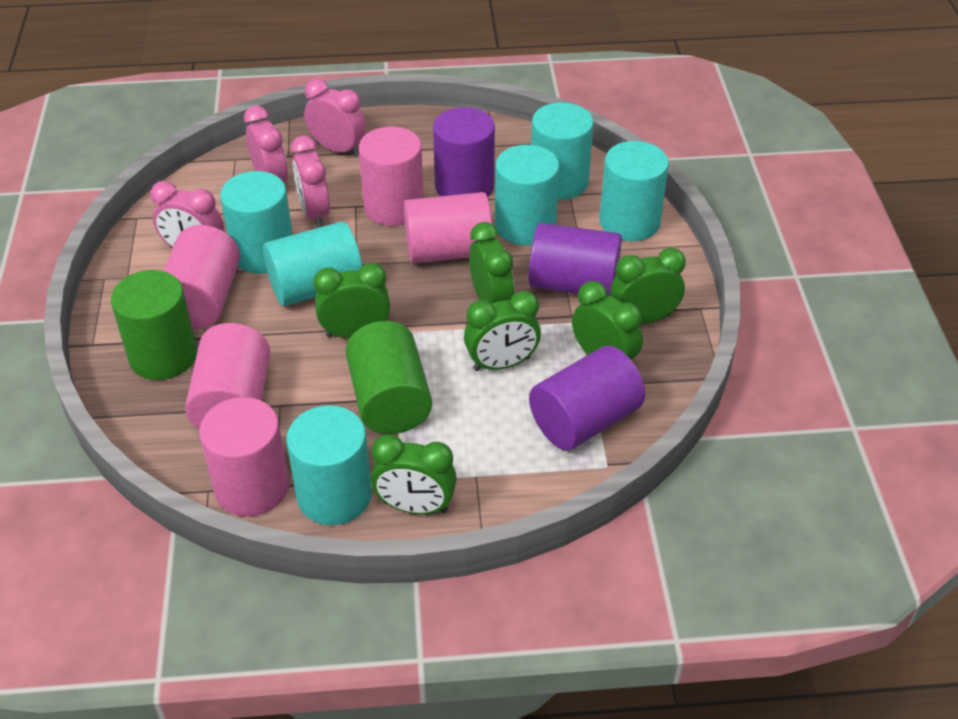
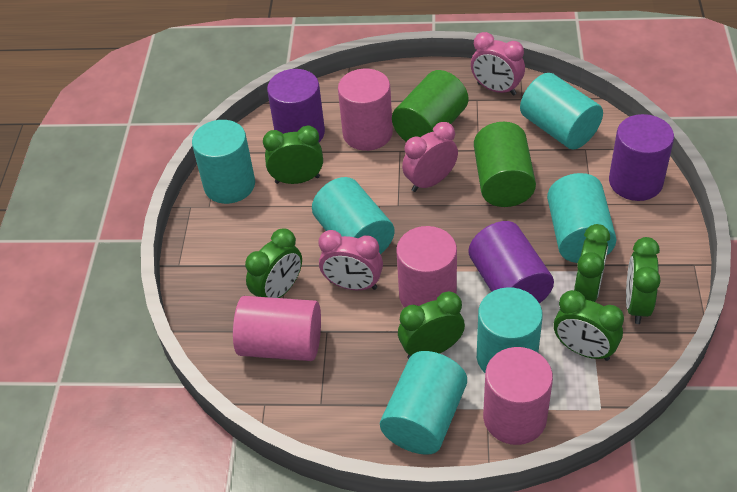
pink clock: [151,181,224,248] [244,106,288,183] [291,136,330,228] [304,78,366,157] = 4 -> [318,230,383,290] [402,122,458,192] [471,32,525,96] = 3
pink cylinder: [164,225,240,329] [185,323,270,429] [199,397,289,516] [359,126,424,226] [404,192,492,264] = 5 -> [233,296,321,361] [338,69,393,151] [396,226,457,308] [483,347,553,445] = 4

